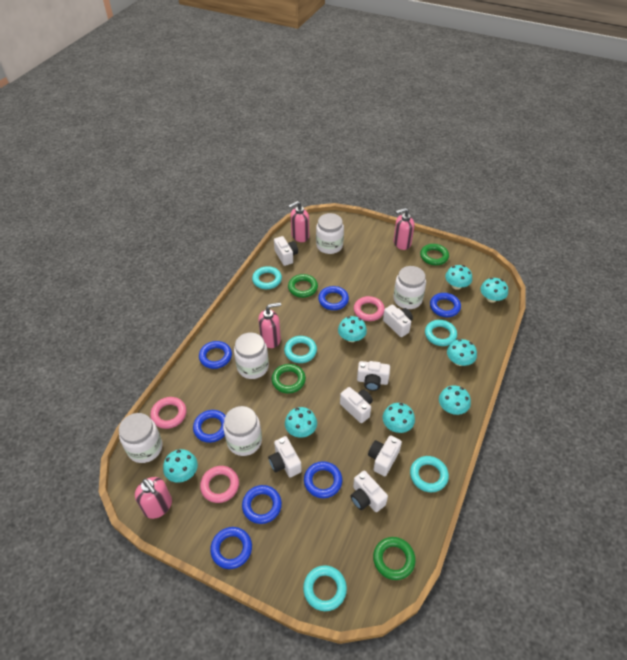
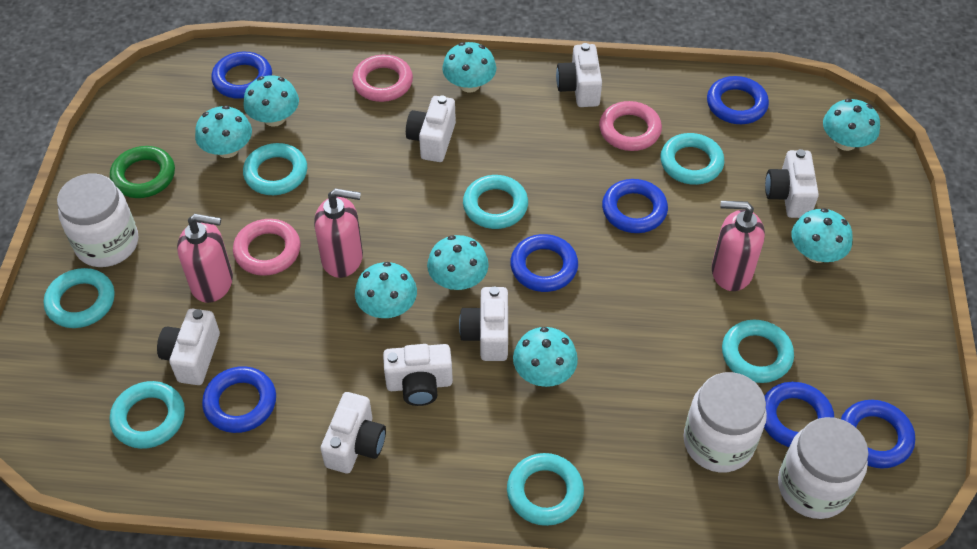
green ring: [272,364,306,393] [288,274,318,298] [373,537,416,580] [420,244,449,265] = 4 -> [110,146,175,198] = 1
pink soap dispenser: [135,477,172,519] [258,302,281,348] [288,201,309,242] [393,208,414,250] = 4 -> [177,214,233,303] [314,189,363,278] [712,201,765,291] = 3
turquoise ring: [252,266,282,289] [284,336,317,363] [303,565,347,611] [410,456,449,492] [425,320,457,346] = 5 -> [44,268,115,328] [110,381,185,449] [243,143,307,195] [463,175,528,229] [507,453,584,526] [660,133,724,185] [722,320,794,383] = 7
white jar: [119,413,163,463] [223,406,262,456] [234,332,269,379] [316,213,344,254] [394,266,426,309] = 5 -> [57,173,138,267] [683,372,767,472] [778,417,868,519] = 3

